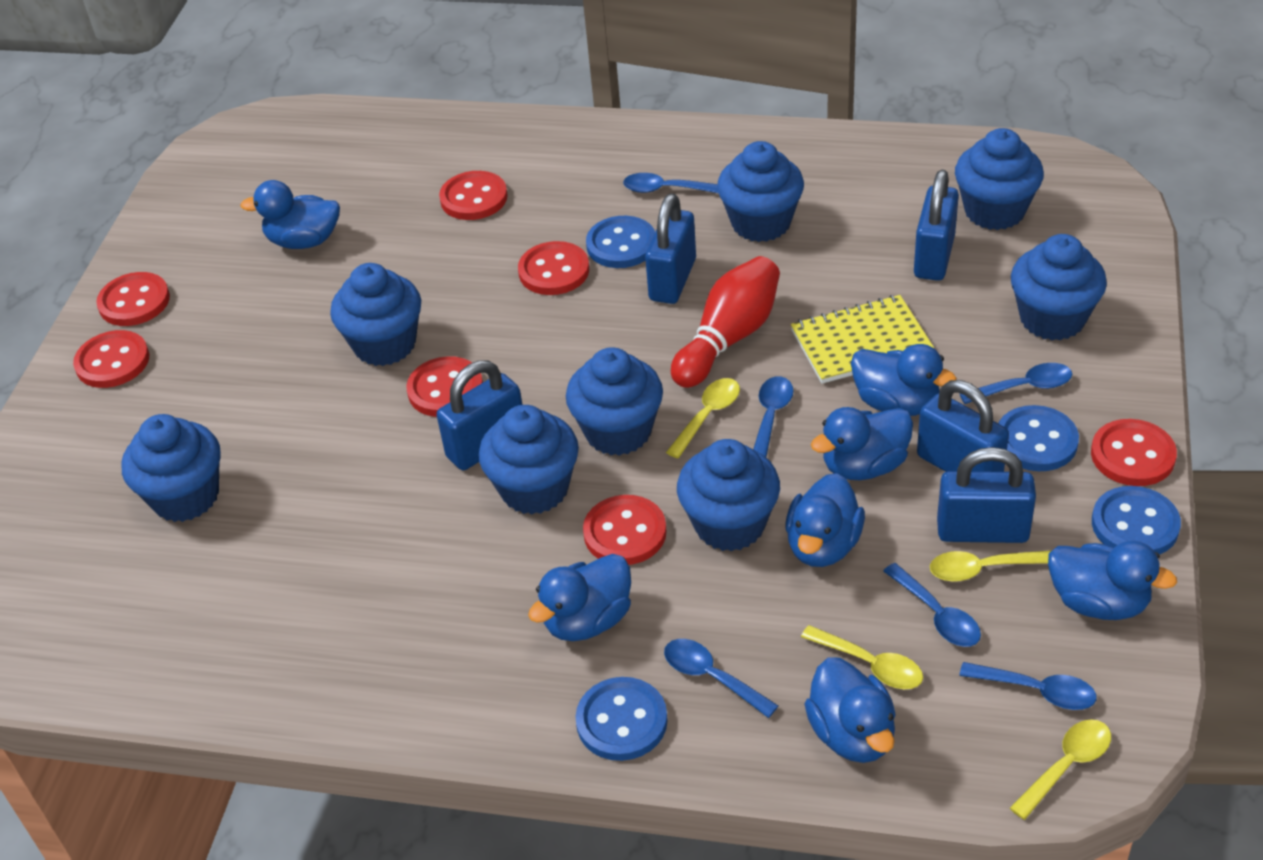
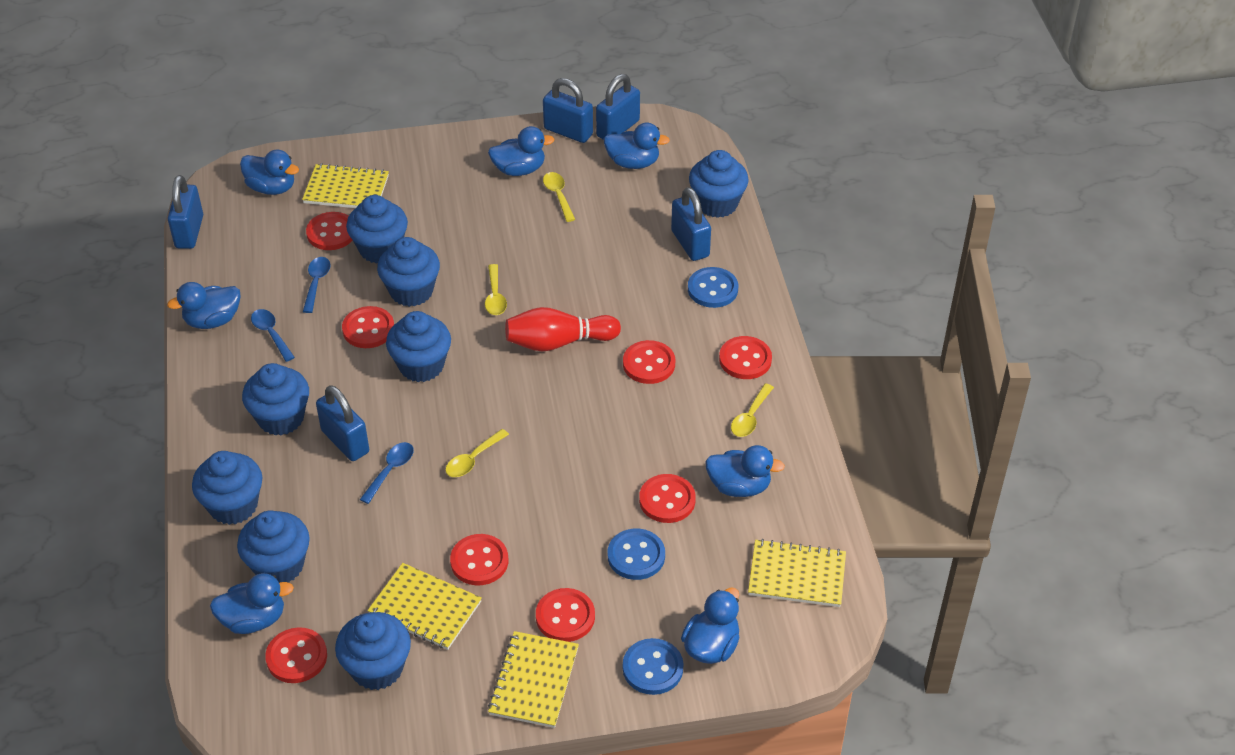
blue button: [575,677,668,761] [586,216,655,268] [998,405,1079,471] [1092,486,1181,555] = 4 -> [608,528,665,580] [623,638,684,695] [688,267,738,308] = 3
blue spoon: [623,173,718,193] [664,639,778,718] [753,376,793,457] [883,563,981,647] [959,662,1097,710] [960,363,1072,404] = 6 -> [251,309,295,362] [303,257,331,313] [360,442,414,504] = 3
red button: [73,330,149,388] [96,272,170,326] [407,356,483,417] [439,171,508,220] [518,241,589,295] [583,495,667,565] [1091,419,1177,486] = 7 -> [265,627,327,683] [306,212,353,250] [342,306,394,348] [450,534,508,585] [536,588,595,642] [623,340,675,384] [639,474,696,523] [719,336,772,379] = 8
yellow notebook: [791,295,934,384] = 1 -> [302,163,389,208] [368,563,482,650] [488,631,579,728] [748,539,846,607] = 4

